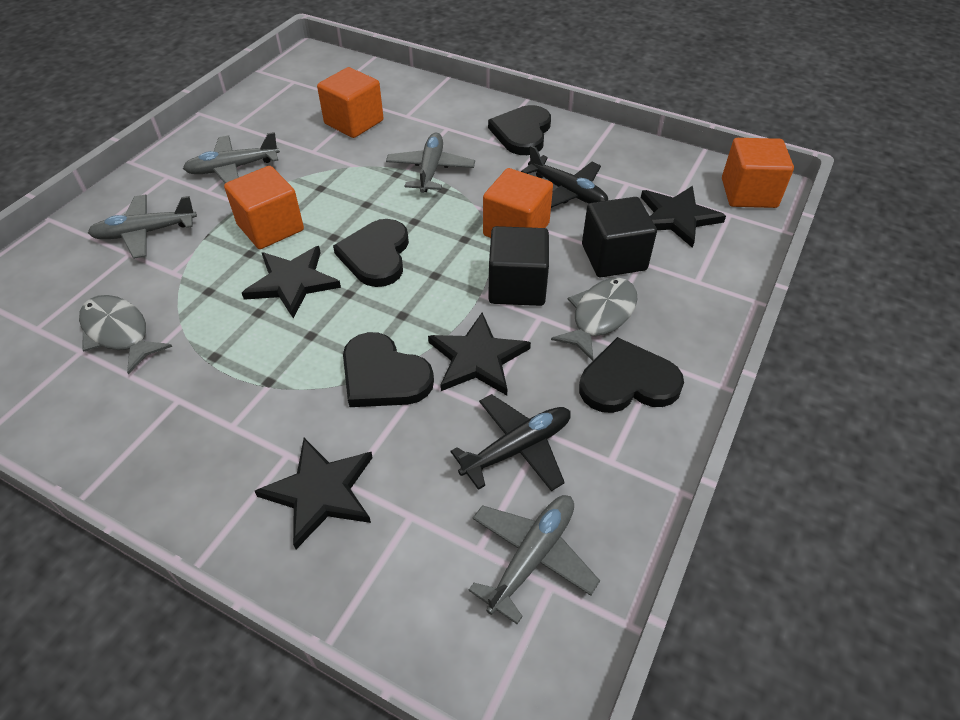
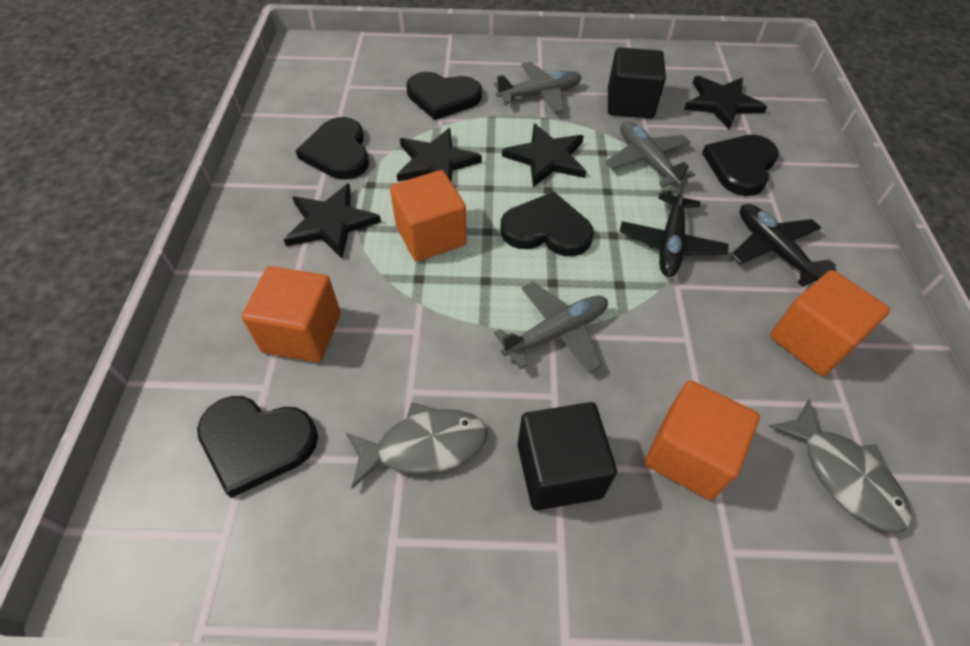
black heart: [333,219,409,287] [343,332,434,407] [488,105,551,155] [579,337,684,413] = 4 -> [197,396,318,498] [295,117,369,180] [406,72,482,120] [500,192,594,256] [702,135,779,196] = 5
grey plane: [88,195,197,259] [183,132,280,183] [386,133,475,193] [468,495,600,624] = 4 -> [494,62,582,113] [494,282,608,374] [605,121,695,187] = 3

